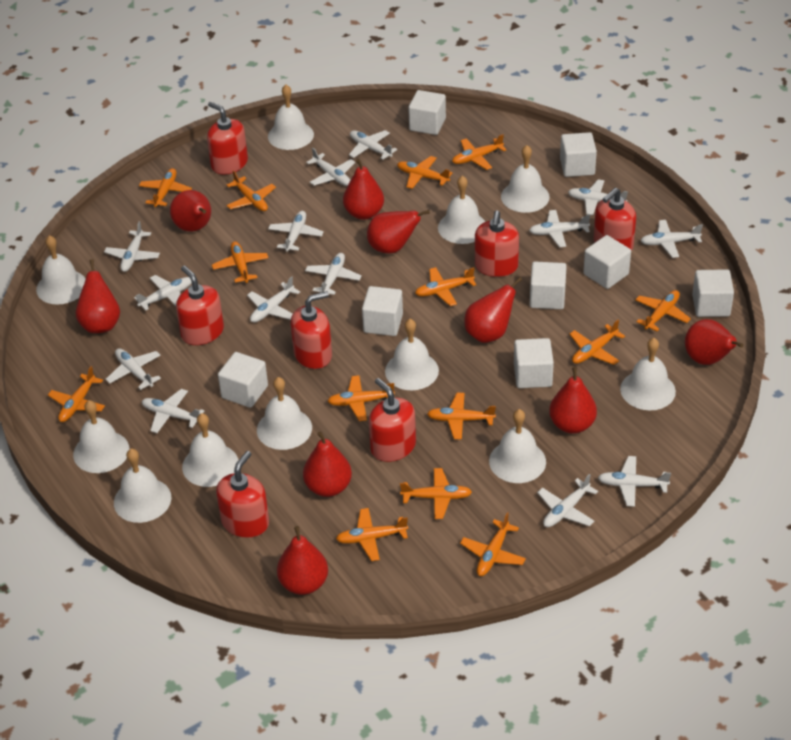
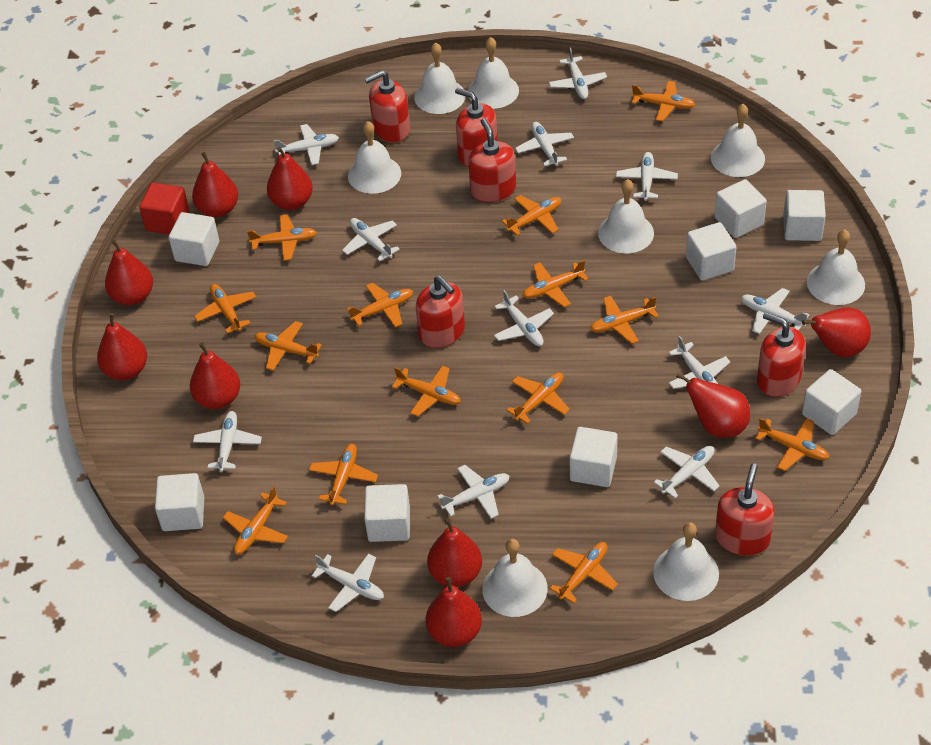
red cube: none = 0 -> [139,183,190,234] = 1
red soap dispenser: [176,266,224,345] [207,102,248,174] [216,451,269,538] [291,291,332,369] [369,378,416,462] [475,211,519,277] [594,188,636,251] = 7 -> [364,70,410,143] [416,276,465,348] [455,88,498,167] [468,118,516,202] [715,463,775,556] [757,312,806,397] = 6
white bell: [36,235,86,305] [73,400,129,473] [114,449,171,523] [182,413,239,487] [257,377,312,450] [268,85,314,150] [385,319,439,390] [438,176,485,244] [489,409,546,483] [501,145,550,213] [620,338,676,411] = 11 -> [348,121,401,194] [414,42,466,114] [468,37,519,109] [482,539,548,617] [598,179,654,253] [653,522,719,601] [711,104,765,177] [807,229,865,305] = 8
white plane: [104,221,160,272] [105,348,161,390] [134,275,192,311] [142,389,204,433] [247,276,300,322] [268,211,324,252] [305,253,362,295] [306,148,355,186] [349,130,397,160] [529,210,591,247] [537,474,598,527] [568,179,628,215] [598,456,671,507] [641,220,703,258] = 14 -> [193,411,262,472] [273,124,339,165] [311,553,384,612] [342,218,400,261] [437,465,509,519] [494,290,554,346] [515,122,574,166] [549,47,607,99] [616,152,678,201] [654,446,720,498] [669,336,730,389] [741,288,809,334] = 12

